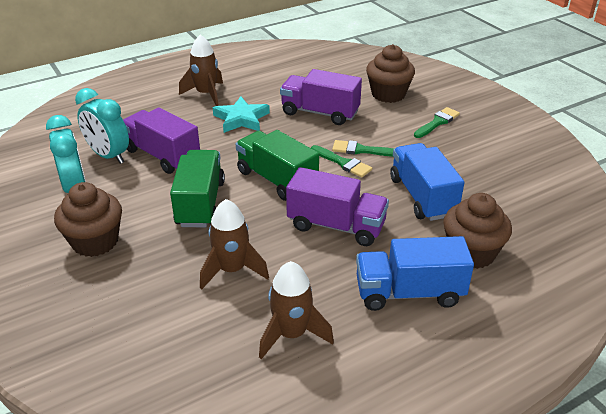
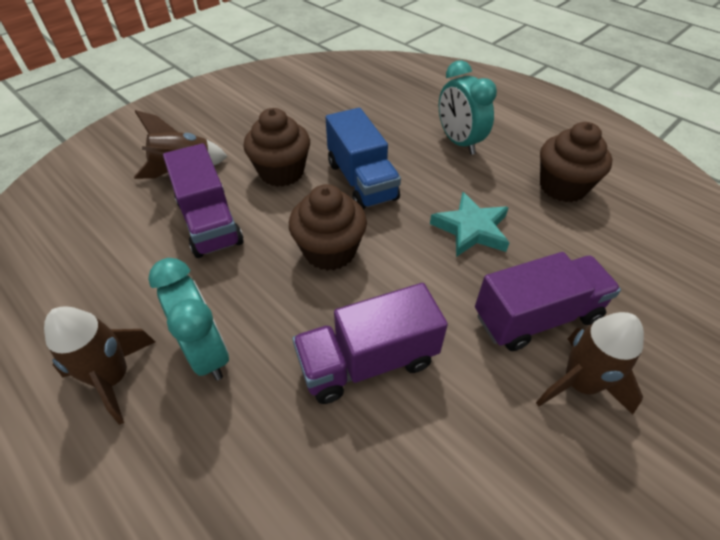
blue truck: [356,236,474,311] [390,143,465,221] = 2 -> [326,108,401,210] = 1
green brush: [311,145,372,177] [332,140,394,157] [414,107,460,138] = 3 -> none = 0
green truck: [170,150,225,227] [236,130,319,201] = 2 -> none = 0

